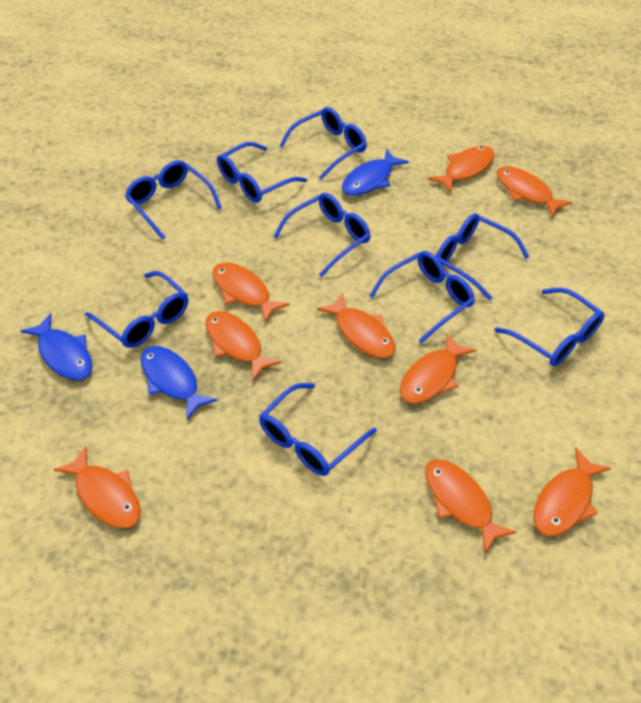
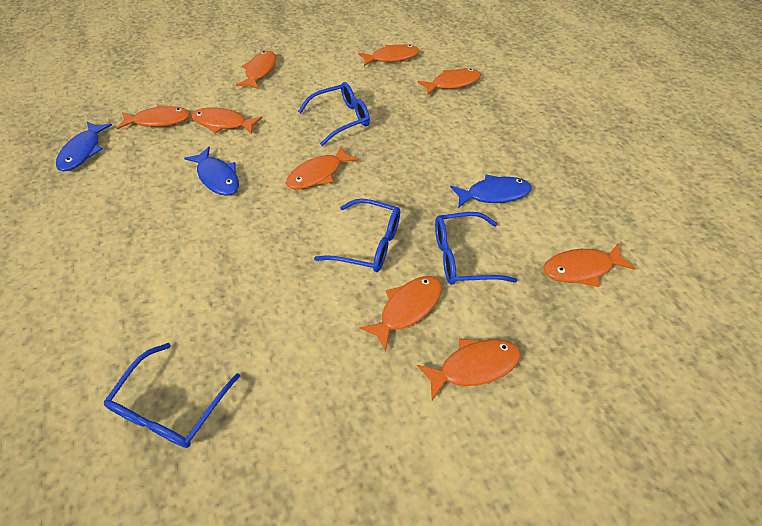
blue glasses: [85,271,188,348] [125,160,222,240] [217,142,307,203] [259,383,377,476] [274,193,371,277] [279,107,367,180] [370,251,475,343] [436,213,529,300] [494,288,605,366] = 9 -> [104,343,240,448] [298,82,370,146] [314,199,400,272] [435,212,518,285] = 4

